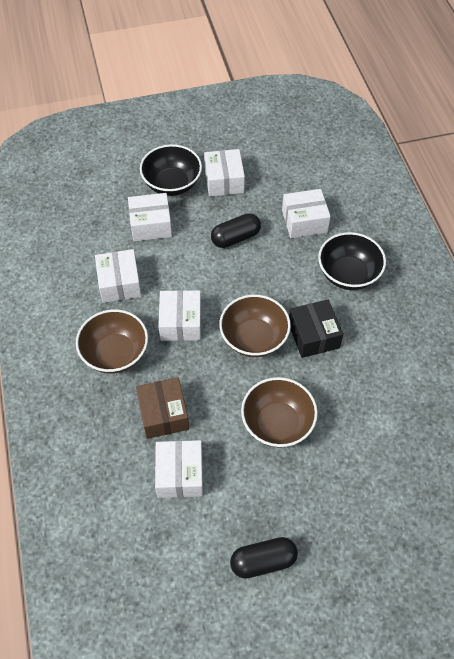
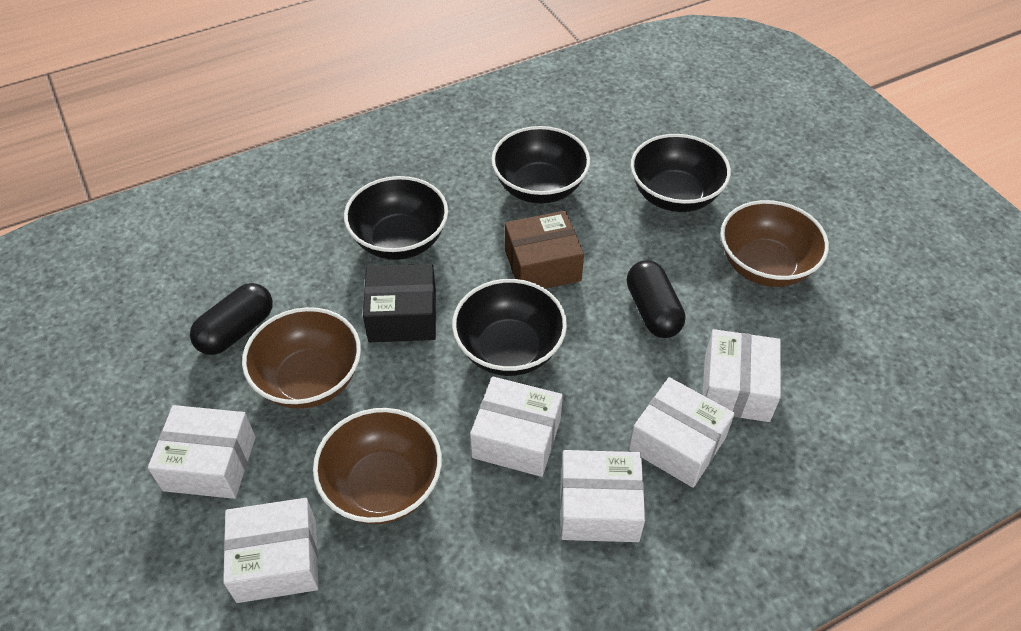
black bowl: [140,144,202,196] [318,232,386,290] = 2 -> [344,176,448,260] [452,279,567,376] [491,126,590,204] [631,134,731,212] = 4

